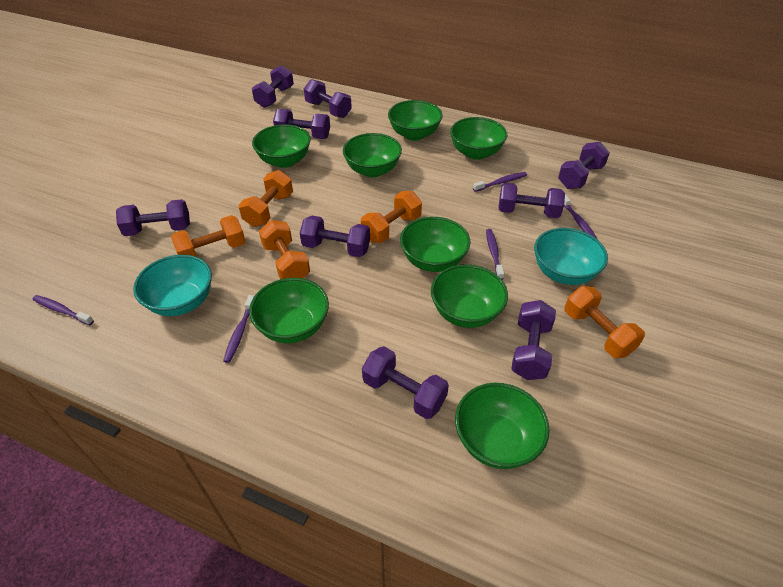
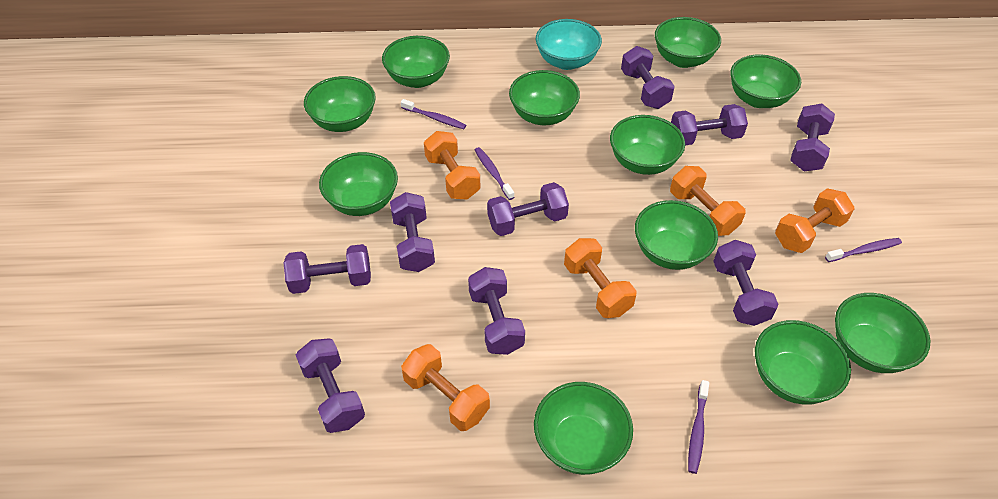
green bowl: [249,278,329,343] [252,124,311,168] [343,133,402,177] [388,100,443,141] [400,217,471,272] [431,264,508,328] [450,117,507,160] [455,383,550,469] = 8 -> [304,76,376,132] [319,152,398,216] [382,36,450,88] [509,70,580,125] [534,382,633,475] [610,115,685,175] [635,200,718,270] [655,17,721,68] [730,54,801,108] [755,320,851,405] [835,293,930,373] = 11
purple toothbrush: [32,295,94,325] [223,295,254,363] [473,172,527,192] [486,229,504,280] [564,194,597,239] = 5 -> [401,99,466,129] [475,147,514,200] [688,380,709,474] [825,238,902,262] = 4
turquoise bowl: [133,255,212,316] [534,228,608,285] = 2 -> [536,19,602,70] = 1

